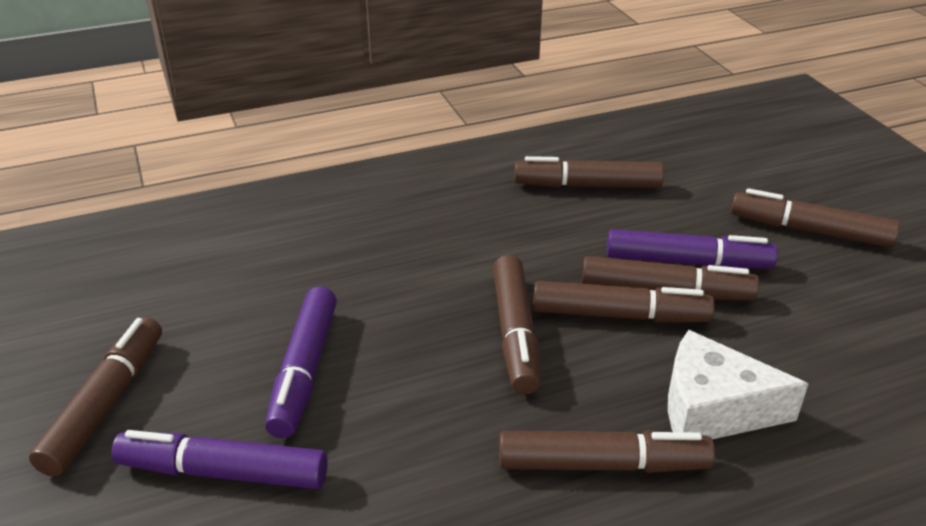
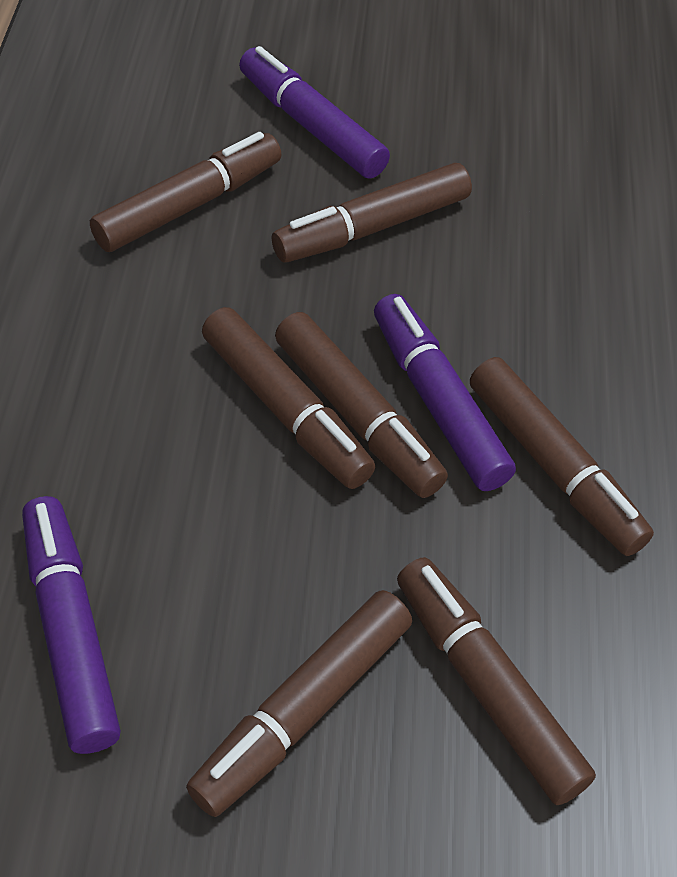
white cheese: [668,330,808,439] = 1 -> none = 0

